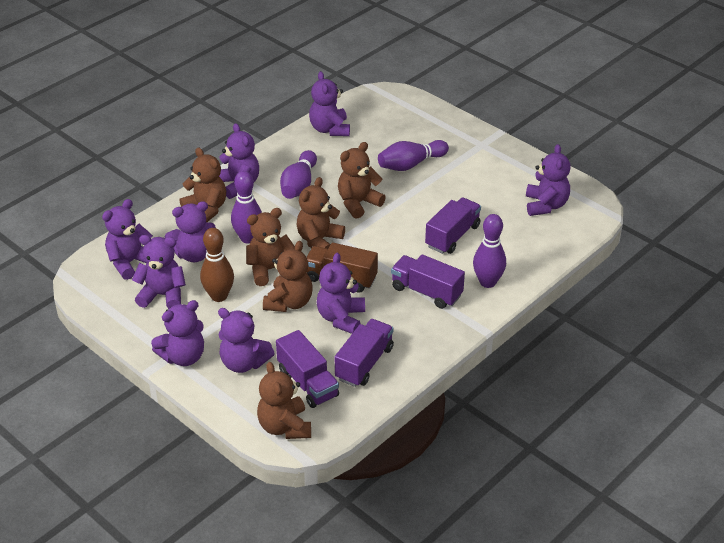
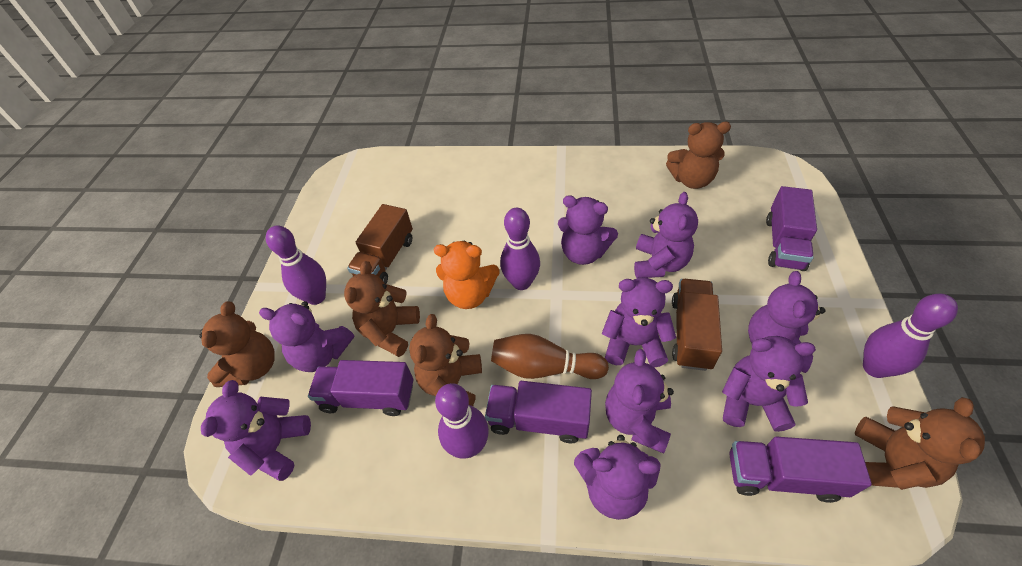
brown teddy bear: [179,148,226,222] [246,208,295,286] [257,362,311,439] [263,241,313,312] [296,177,345,249] [338,142,386,219] = 6 -> [199,302,275,387] [344,261,420,357] [409,314,482,406] [666,122,731,189] [855,397,985,490] = 5
brown truck: [307,242,378,293] = 1 -> [347,204,413,284] [672,279,722,371] = 2
orange teddy bear: none = 0 -> [434,240,500,309] = 1

